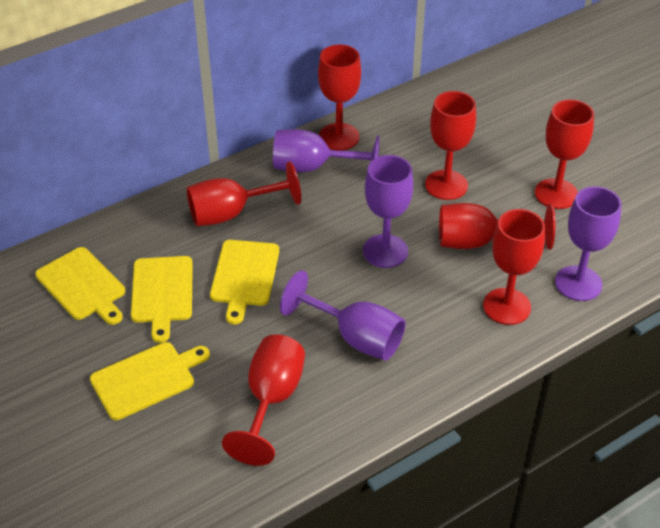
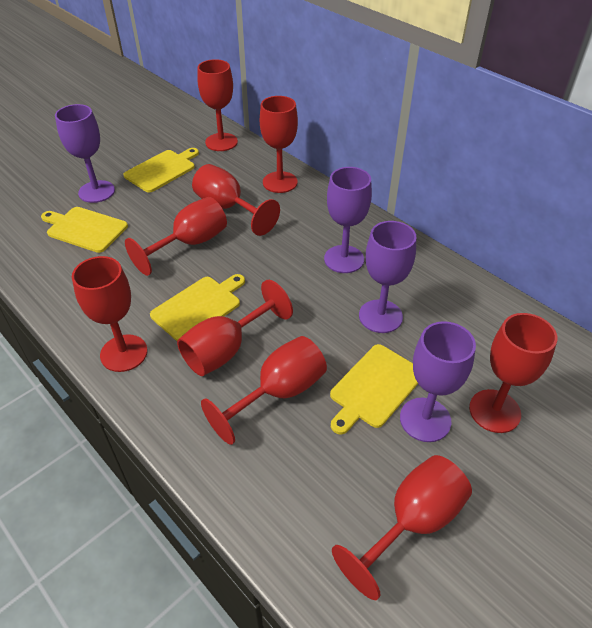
red goblet: [187,162,301,226] [222,334,305,466] [318,45,361,151] [425,91,476,200] [439,203,555,250] [483,209,545,325] [535,99,594,209] = 7 -> [72,256,148,372] [125,197,227,276] [177,280,293,376] [192,164,280,236] [197,59,238,151] [201,336,327,445] [260,96,298,193] [332,455,472,600] [469,313,557,433] = 9

